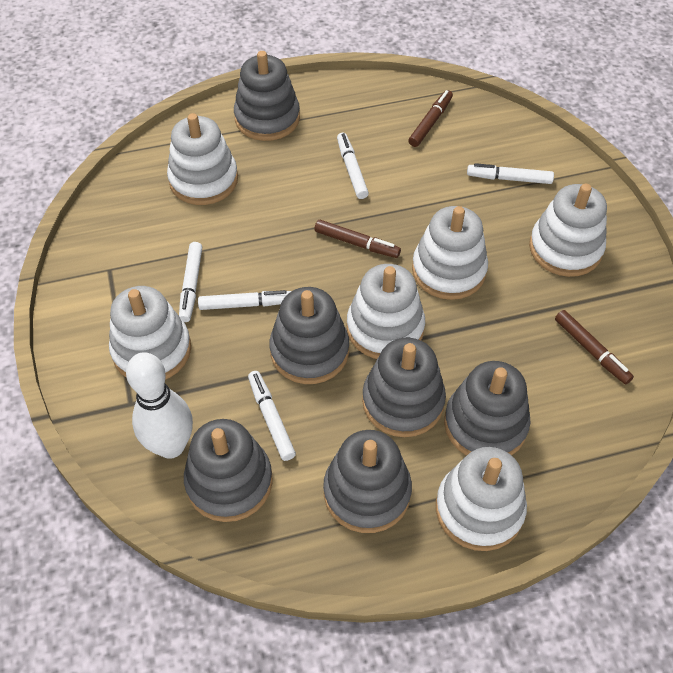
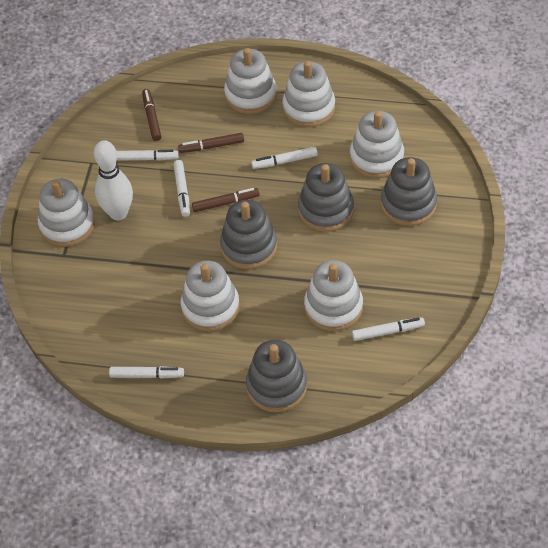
grey stacking toy: [184,419,273,522] [234,51,300,141] [269,287,349,384] [323,430,412,533] [362,338,446,437] [444,361,531,456] = 6 -> [220,200,277,269] [246,340,307,413] [298,163,354,232] [381,157,437,226] = 4

